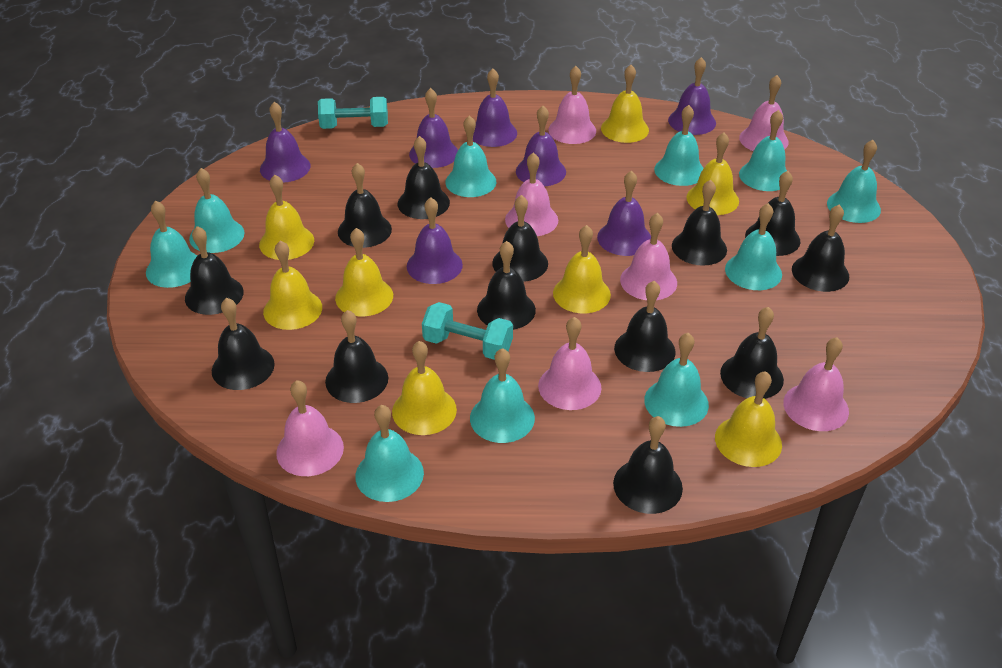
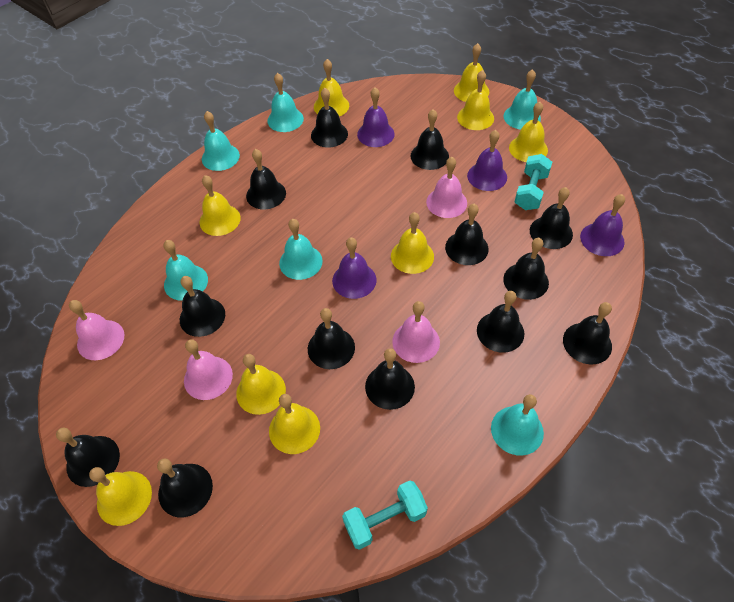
pink bell: [276,380,344,476] [505,152,558,236] [538,317,602,410] [548,66,596,144] [620,213,677,300] [739,75,789,151] [783,337,849,431] = 7 -> [69,300,124,360] [184,339,233,400] [392,301,440,363] [426,157,467,218] = 4
purple bell: [260,102,311,182] [407,197,463,284] [409,88,458,168] [473,69,517,147] [516,106,566,186] [597,171,651,256] [668,57,716,135] = 7 -> [332,237,377,299] [357,87,395,147] [467,130,507,191] [580,194,625,256] = 4
turquoise bell: [146,200,197,288] [189,168,245,253] [355,405,424,502] [445,115,496,197] [470,348,535,443] [644,333,709,427] [654,105,704,186] [725,203,782,290] [739,110,787,191] [827,140,881,223] = 10 -> [163,240,208,301] [202,111,240,171] [267,73,304,132] [279,219,323,280] [491,394,544,456] [504,69,541,130] = 6
yellow bell: [259,175,314,260] [263,240,322,330] [335,228,393,317] [392,341,457,435] [553,225,611,313] [601,65,649,143] [687,133,739,215] [715,371,782,467] = 8 -> [89,467,152,526] [200,175,241,236] [236,354,286,415] [269,394,320,454] [314,59,349,116] [391,212,434,274] [454,43,489,102] [457,70,494,130] [509,102,548,162] = 9

